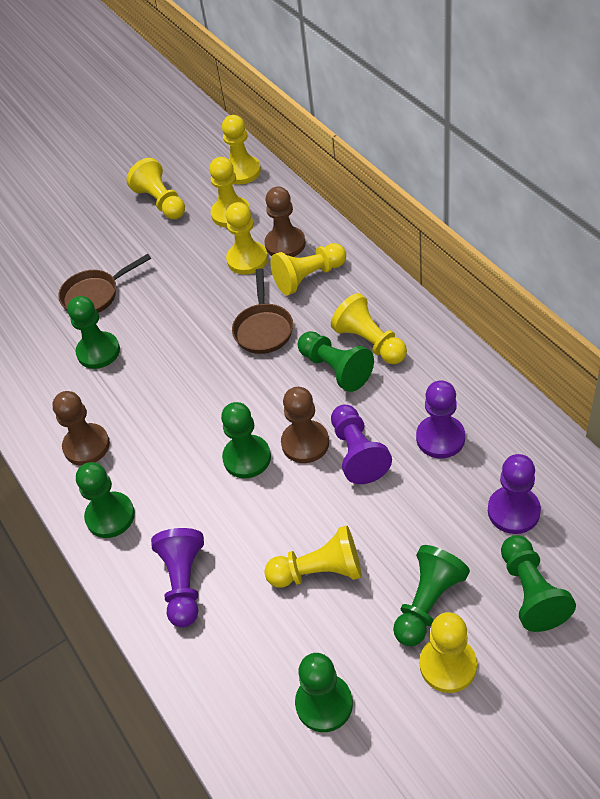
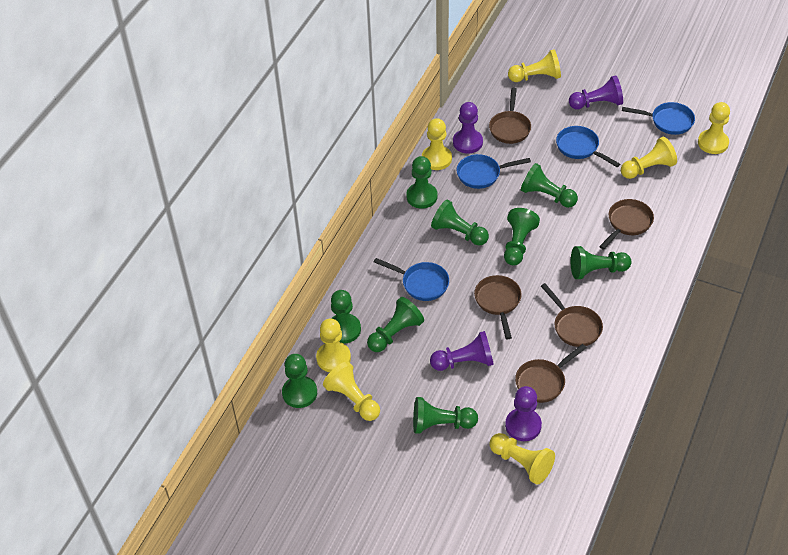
blue pan: none = 0 -> [374,258,449,301] [457,154,531,189] [556,126,620,167] [622,102,695,135] = 4
brown pan: [58,254,151,313] [232,268,293,354] = 2 -> [474,275,522,339] [489,88,531,144] [515,344,586,403] [541,283,603,347] [599,199,654,250] = 5
brown pawn: [52,391,110,466] [264,187,306,257] [281,387,329,463] = 3 -> none = 0
green pawn: [68,296,120,369] [76,462,135,538] [221,402,271,478] [295,653,353,732] [298,331,374,392] [393,545,470,646] [501,535,576,632] = 7 -> [282,354,317,408] [331,290,361,344] [367,297,424,352] [406,156,437,209] [413,397,478,434] [431,200,489,246] [504,208,540,265] [521,163,578,208] [571,246,632,279] = 9
yellow pawn: [127,158,185,219] [209,157,250,228] [222,115,261,184] [226,202,268,275] [264,526,362,587] [271,243,346,295] [331,293,407,364] [419,612,477,693] = 8 -> [316,319,351,372] [323,362,380,421] [422,118,452,170] [489,433,555,485] [508,49,561,82] [621,137,677,179] [698,102,730,154] = 7

